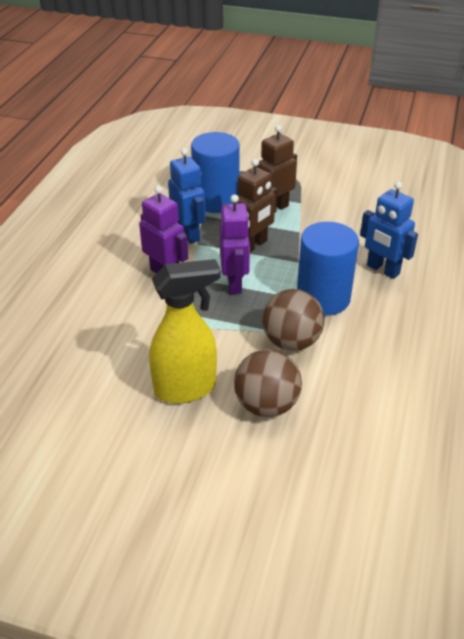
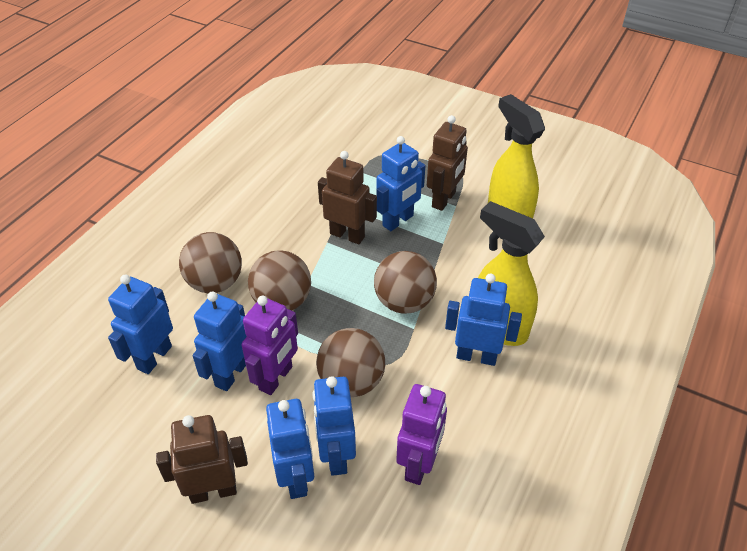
blue cylinder: [191,132,240,213] [297,222,359,316] = 2 -> none = 0
blue robot: [168,148,206,244] [360,181,418,279] = 2 -> [108,275,173,374] [192,291,247,391] [266,399,314,499] [312,376,356,476] [377,136,426,231] [445,273,522,366] = 6
brown ball: [234,349,302,417] [262,289,324,351] = 2 -> [179,232,242,293] [248,250,311,311] [316,328,385,397] [374,251,437,314] = 4
brown robot: [236,159,278,252] [256,125,297,210] = 2 -> [156,415,248,504] [318,151,377,244] [427,115,468,211] = 3
yellow spray bottle: [149,259,220,404] = 1 -> [478,201,545,346] [488,94,545,218] = 2

